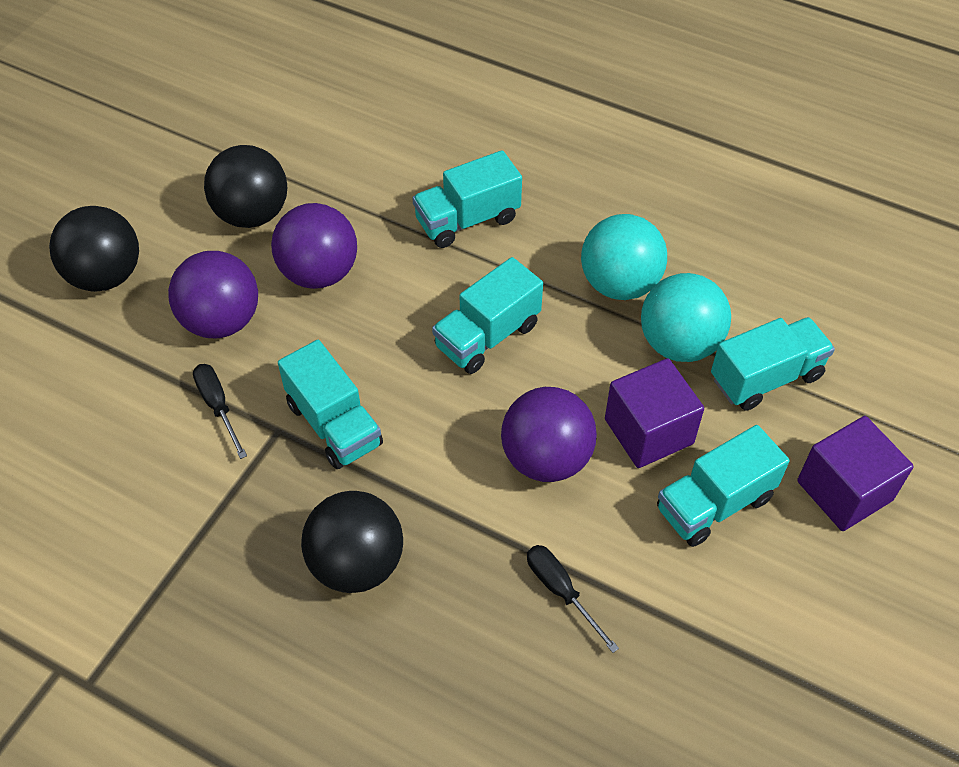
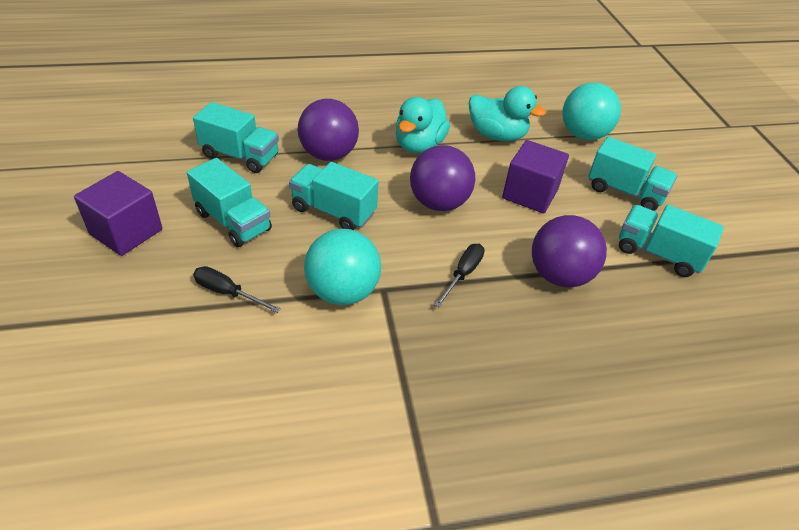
black ball: [49,206,139,292] [204,145,287,228] [301,491,403,593] = 3 -> none = 0
turquoise duck: none = 0 -> [395,97,450,153] [469,86,546,141] = 2

